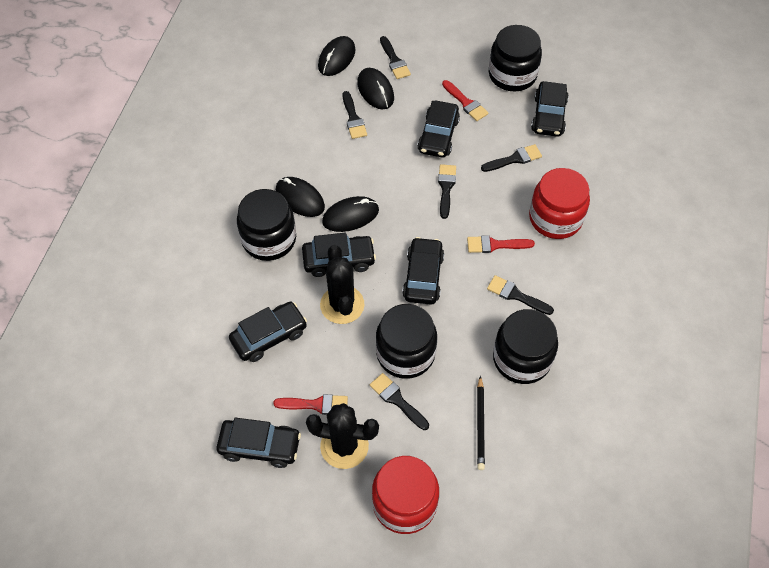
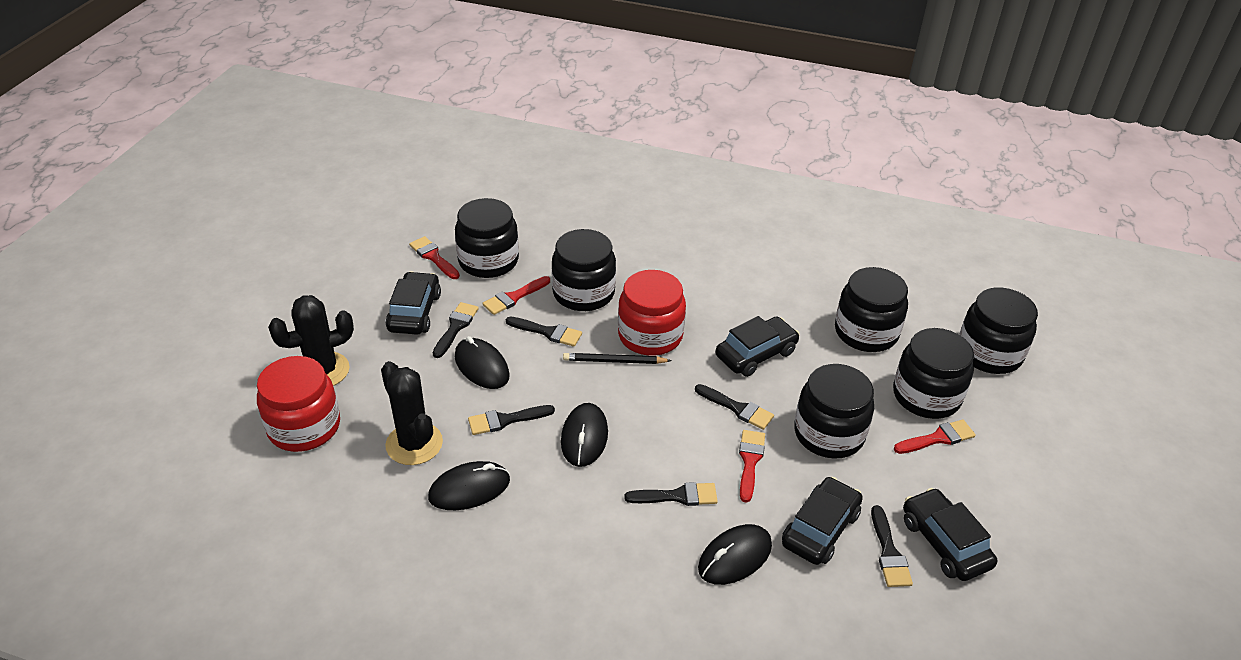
black car: [216,418,301,468] [229,302,307,362] [302,233,376,277] [402,237,444,304] [417,101,460,157] [531,81,569,137] = 6 -> [386,271,441,335] [715,316,800,377] [782,477,863,565] [903,488,997,581] = 4
black jar: [237,189,296,261] [376,304,437,379] [489,25,542,91] [493,309,558,384] = 4 -> [455,198,519,278] [552,229,616,311] [794,364,874,459] [835,267,908,352] [893,328,974,419] [959,287,1038,374] = 6
red brush: [273,394,348,415] [442,80,488,121] [467,235,535,253] = 3 -> [409,236,460,279] [482,276,550,315] [739,430,765,503] [894,419,976,454] = 4

